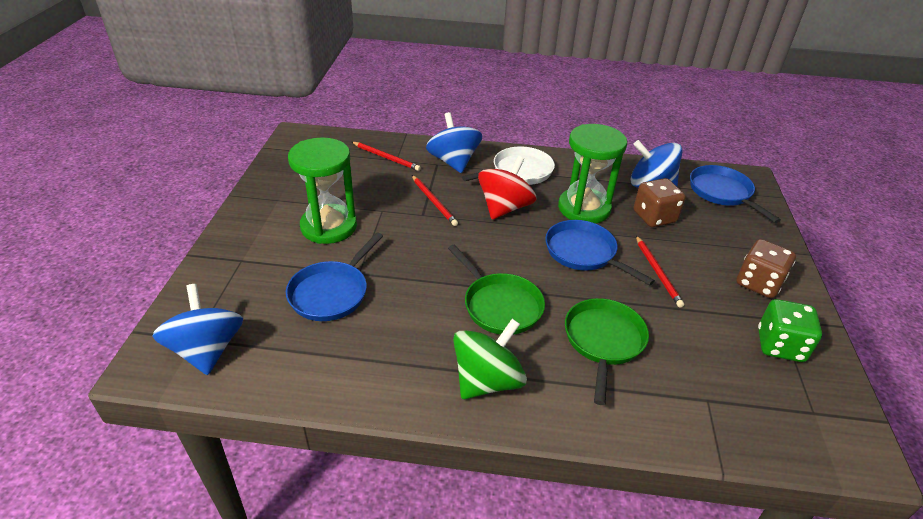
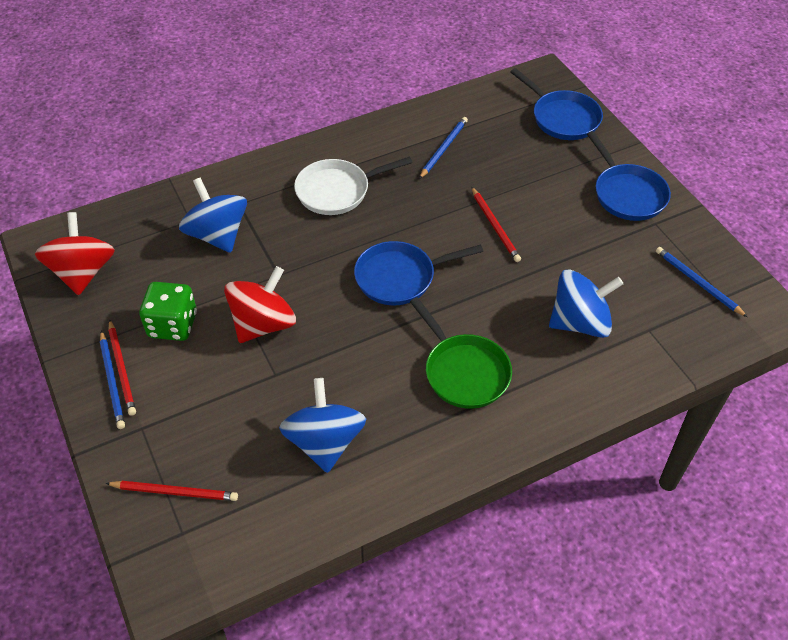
blue pencil: none = 0 -> [100,331,125,429] [419,117,468,179] [656,247,747,317] = 3
brown dice: [634,178,686,227] [736,239,796,298] = 2 -> none = 0
green hourglass: [288,137,357,244] [558,124,627,224] = 2 -> none = 0
green pan: [448,245,545,335] [565,298,649,405] = 2 -> [410,297,512,409] = 1
green spinning top: [453,319,527,399] = 1 -> none = 0
red spinning top: [478,156,537,220] = 1 -> [35,212,115,295] [224,266,296,343] = 2

